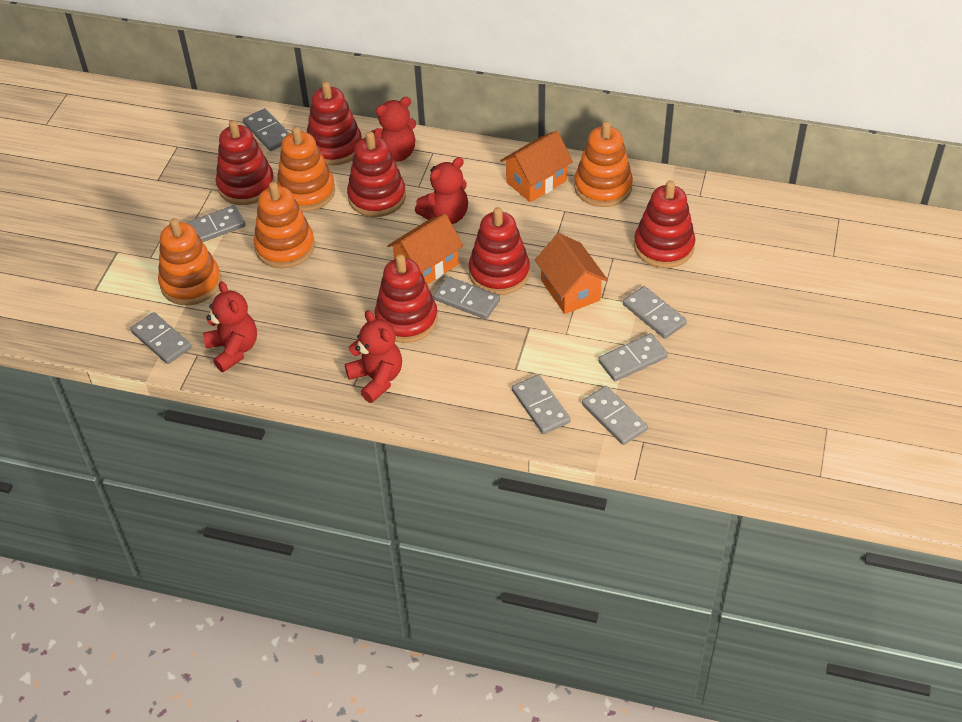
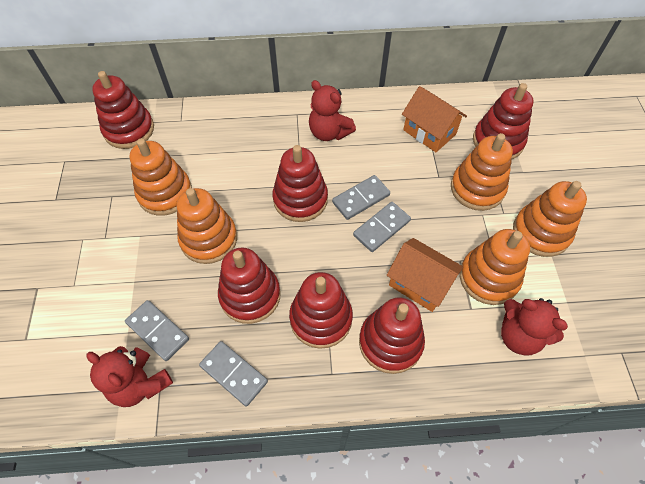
grey domino: [130,312,192,364] [186,205,245,242] [243,108,290,151] [433,276,500,319] [512,375,571,434] [582,386,648,445] [598,333,668,381] [623,286,687,339] = 8 -> [125,300,189,361] [199,341,268,406] [332,175,390,220] [353,202,411,252] = 4
orange house: [387,214,463,284] [500,131,573,202] [535,233,608,314] = 3 -> [387,238,464,312] [402,86,467,152] = 2
orange stacking toy: [158,218,221,306] [254,182,315,268] [277,126,335,212] [574,121,633,207] = 4 -> [129,138,192,216] [177,188,237,264] [451,133,513,211] [459,229,530,305] [513,181,587,257] = 5
red teddy bear: [203,281,257,372] [345,310,402,403] [371,97,416,162] [415,157,468,224] = 4 -> [87,346,173,407] [309,80,356,141] [501,298,568,356] = 3

